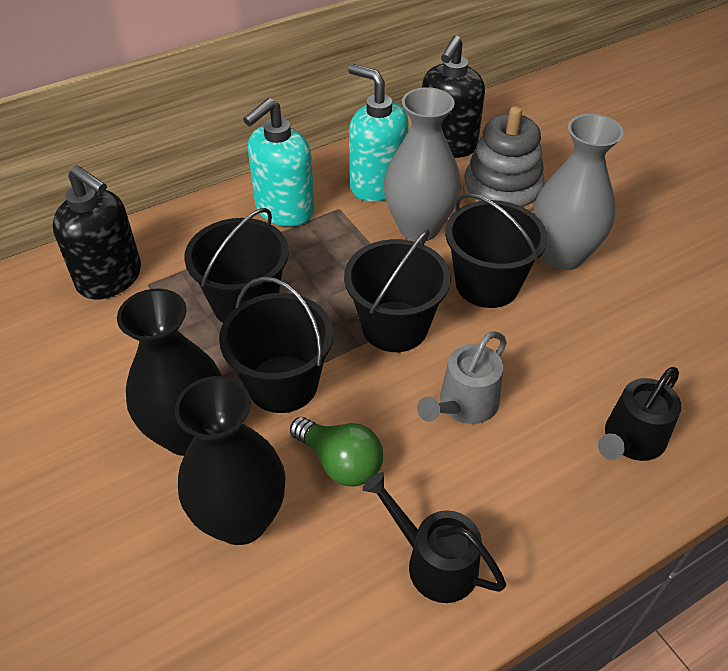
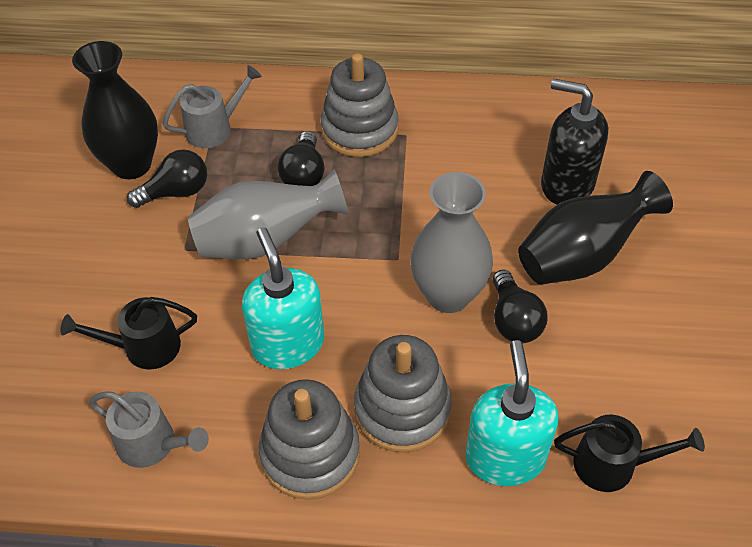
black bucket: [184,208,289,323] [219,277,333,413] [344,229,451,352] [445,193,547,308] = 4 -> none = 0
black light bulb: none = 0 -> [127,149,207,208] [277,131,325,186] [493,270,548,343] = 3
black soap dispenser: [53,165,141,300] [422,36,485,158] = 2 -> [541,79,608,205] = 1
green light bulb: [290,417,383,487] = 1 -> none = 0
grey stacking toy: [463,106,545,212] = 1 -> [259,379,360,500] [321,53,399,157] [354,335,451,452] = 3
grey watering can: [417,331,507,424] = 1 -> [89,391,209,468] [162,65,262,148] = 2

